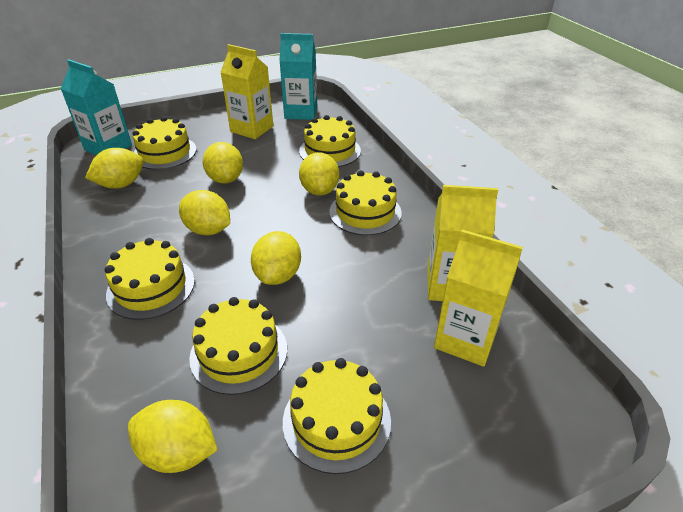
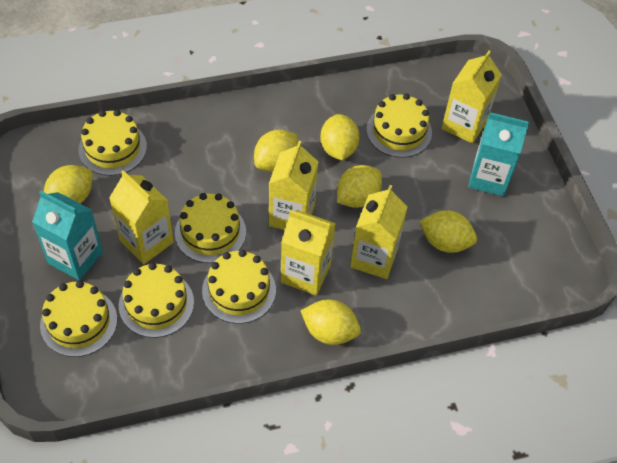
yellow carton: [220,44,273,139] [427,185,498,301] [434,229,523,367] = 3 -> [109,170,174,265] [269,141,318,230] [280,210,336,296] [350,185,408,279] [441,50,502,144] = 5

